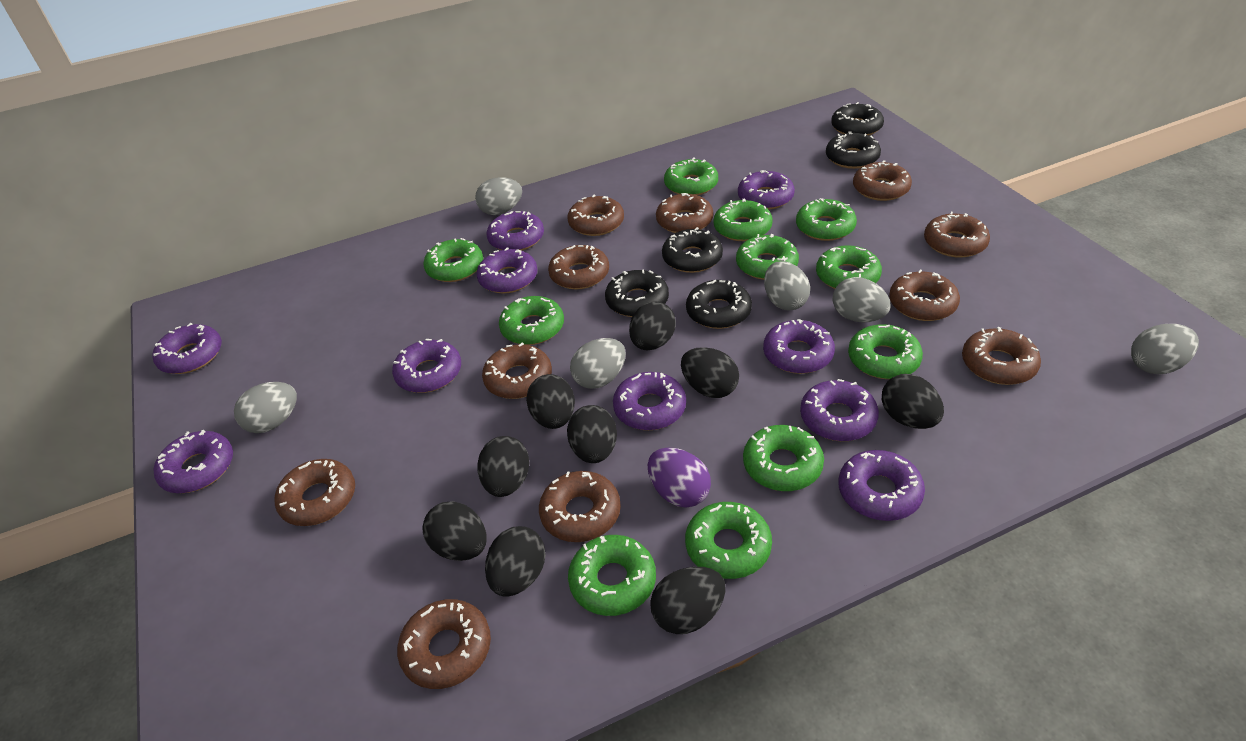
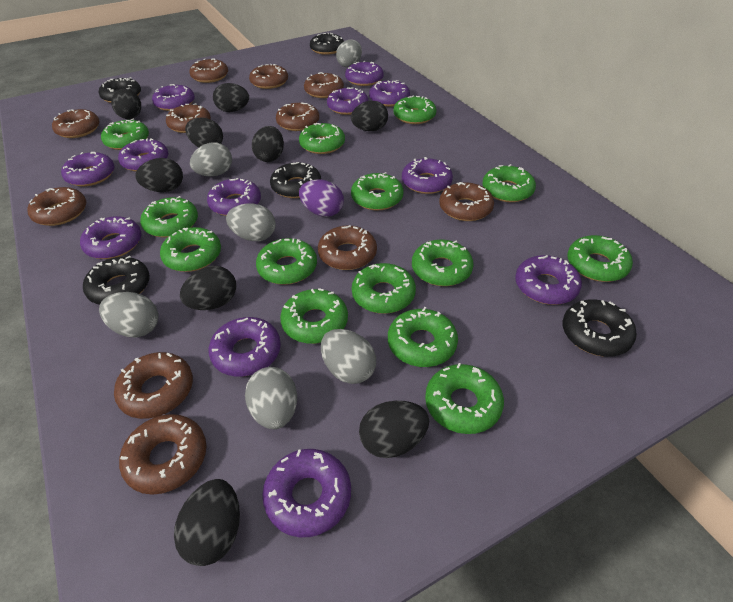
green donut: [423,238,483,282] [499,296,564,345] [568,535,656,616] [664,157,718,195] [685,502,772,579] [713,199,773,241] [736,234,799,280] [743,425,824,491] [796,198,857,241] [816,245,882,289] [848,324,923,379] = 11 -> [101,118,149,150] [140,196,198,238] [160,227,221,272] [256,238,317,285] [280,288,348,344] [299,123,345,154] [351,172,404,211] [352,263,416,314] [388,307,458,367] [393,95,437,124] [412,239,474,286] [425,363,504,434] [482,164,536,202] [567,235,633,282] = 14
purple donut: [152,323,222,374] [154,430,233,493] [392,339,461,393] [477,247,538,294] [487,211,544,251] [613,372,686,430] [738,170,795,210] [763,319,835,374] [800,379,879,441] [839,450,925,521] = 10 -> [61,152,115,186] [80,216,141,259] [118,138,168,172] [152,84,195,111] [207,178,261,216] [209,317,281,376] [262,449,351,537] [327,87,369,115] [345,61,384,86] [369,80,410,107] [402,157,453,194] [515,255,582,305] = 12

